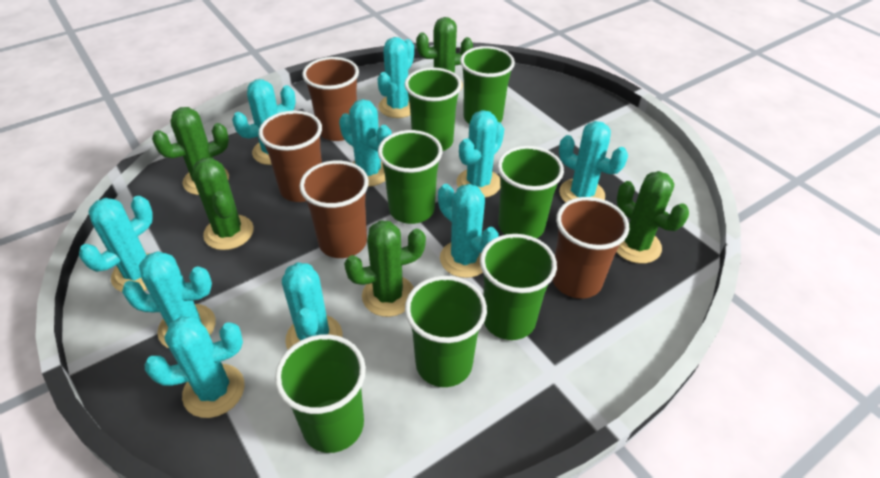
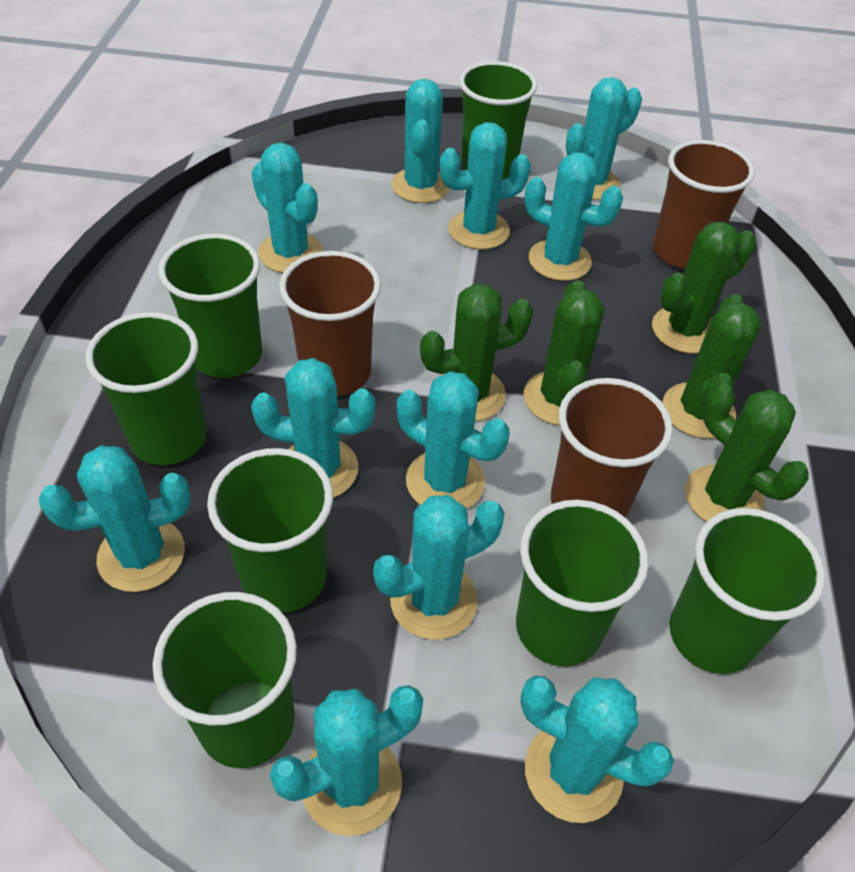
brown cup: [259,111,322,202] [300,160,369,258] [302,57,359,141] [552,197,629,299] = 4 -> [279,251,381,396] [551,378,673,518] [653,140,755,269] = 3
turquoise cactus: [79,196,153,292] [122,251,216,348] [145,316,245,418] [232,79,296,165] [282,262,342,349] [339,99,392,187] [378,37,414,118] [438,184,499,278] [457,110,504,198] [559,121,628,203] = 10 -> [39,446,191,592] [251,358,375,498] [252,143,323,273] [270,685,423,836] [373,495,505,640] [392,79,450,203] [397,371,510,508] [439,122,531,250] [520,675,674,823] [524,152,623,281] [566,77,642,200] = 11

